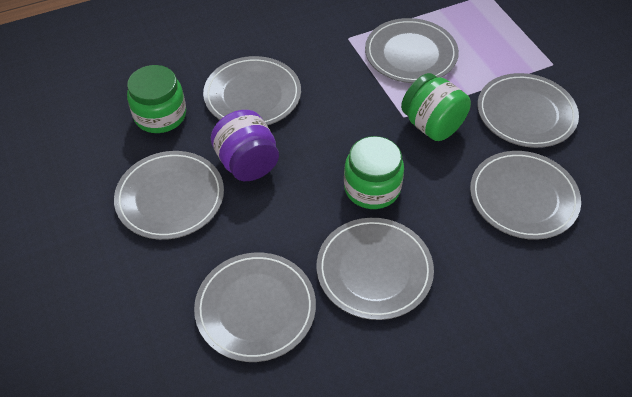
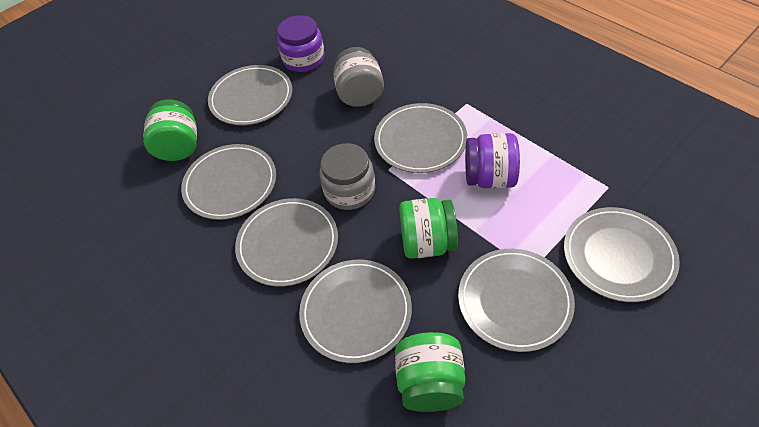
grey jar: none = 0 -> [319,143,375,210] [333,47,384,107] = 2
purple jar: [211,110,279,181] = 1 -> [277,15,325,72] [465,133,520,188] = 2

